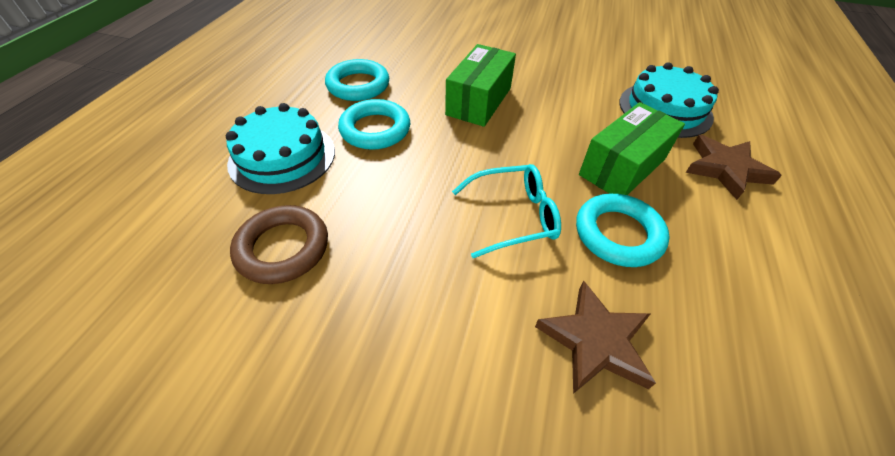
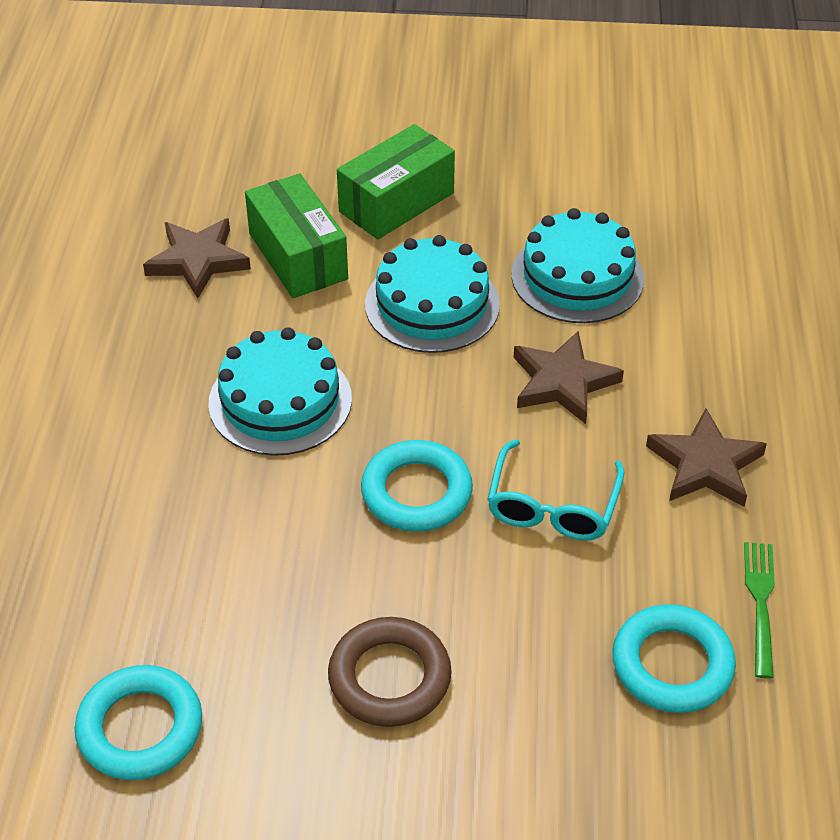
brown star: [535,280,656,394] [686,135,782,200] = 2 -> [143,218,251,298] [514,331,624,424] [646,408,767,507] = 3
green fork: none = 0 -> [744,542,775,679] = 1
turquoise cake: [226,103,335,194] [619,62,719,138] = 2 -> [208,327,352,456] [365,235,500,353] [511,208,644,323] = 3

